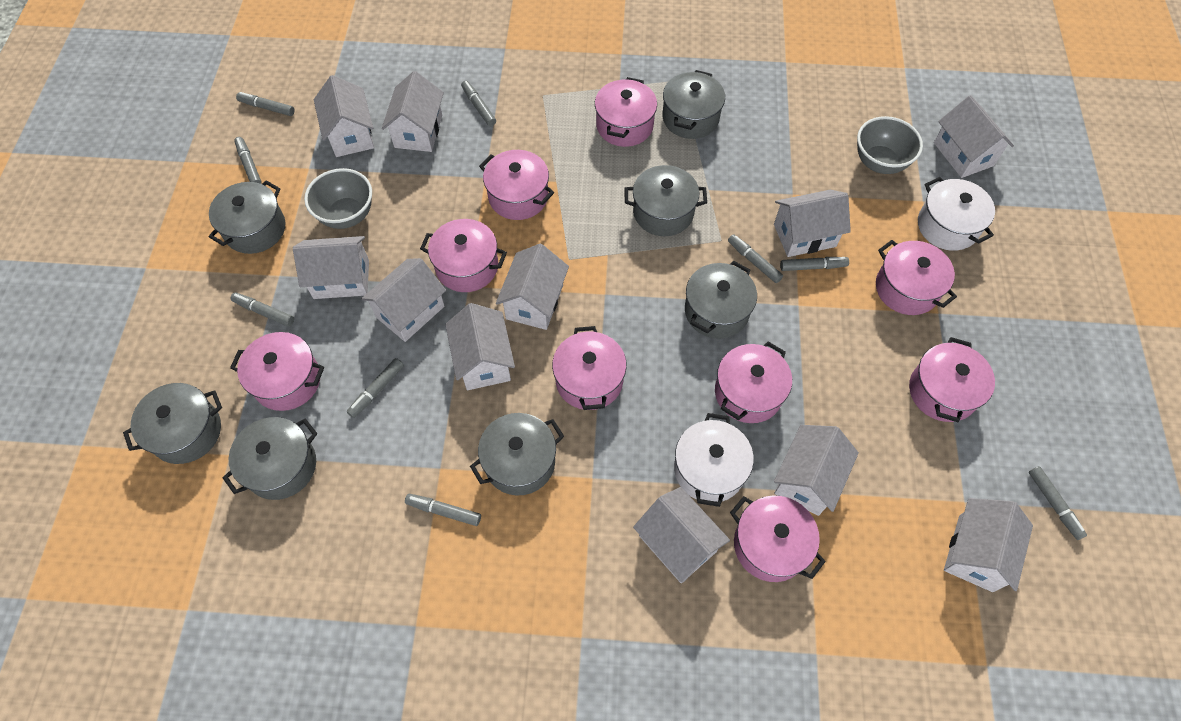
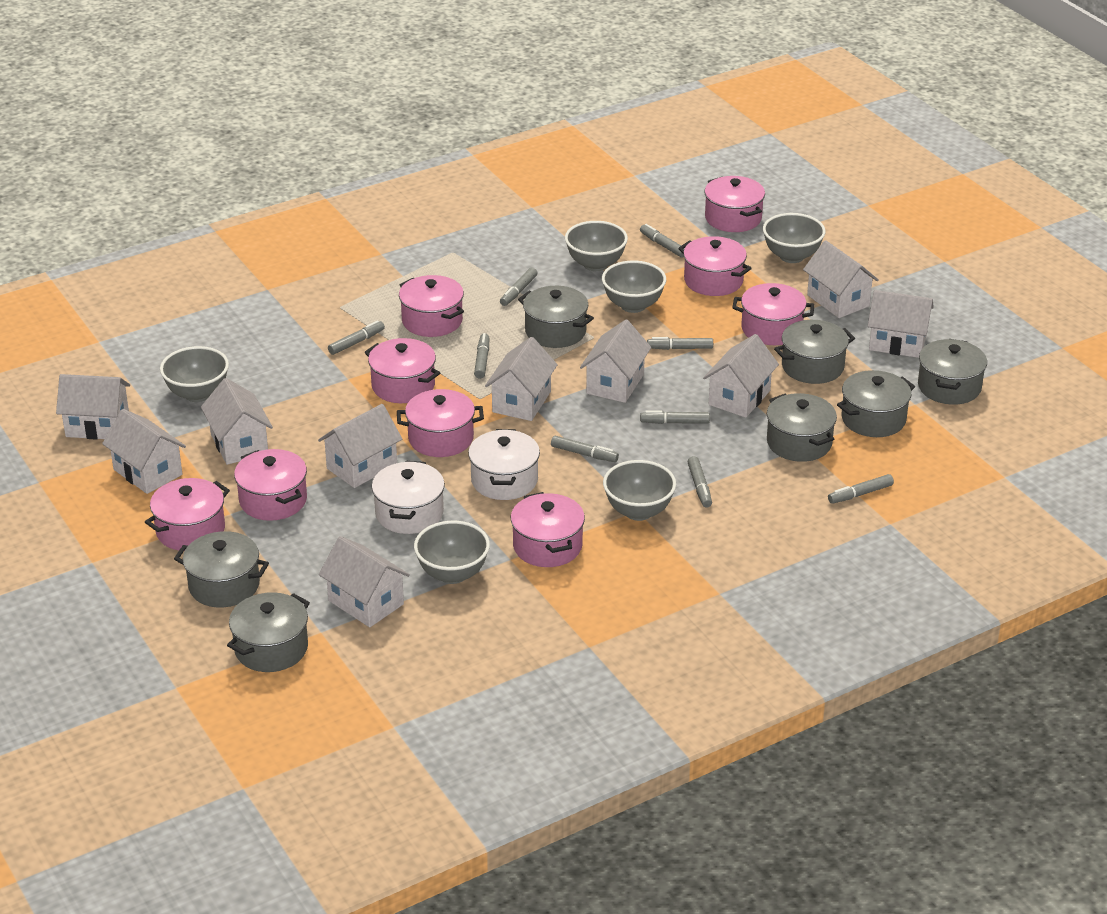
grey bowl: [304,168,372,229] [857,116,923,174] = 2 -> [160,346,229,402] [414,521,490,584] [565,221,628,271] [602,260,666,313] [603,460,676,521] [763,213,826,263] = 6
white house: [293,236,369,299] [314,75,374,157] [361,258,446,342] [382,71,444,152] [445,303,515,390] [496,244,569,330] [633,487,730,583] [774,190,851,257] [774,425,859,516] [934,95,1014,178] [944,498,1033,592] = 11 -> [56,374,130,440] [102,409,186,494] [201,378,273,465] [318,404,402,488] [319,536,410,627] [485,337,558,421] [580,320,651,403] [703,334,779,418] [803,240,879,318] [868,290,934,358] = 10

